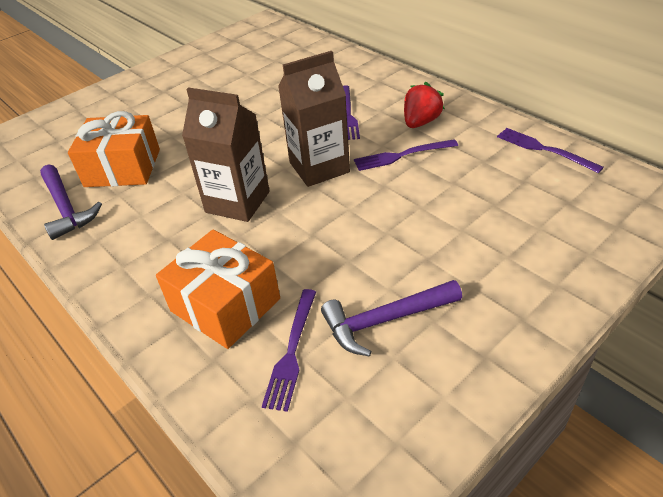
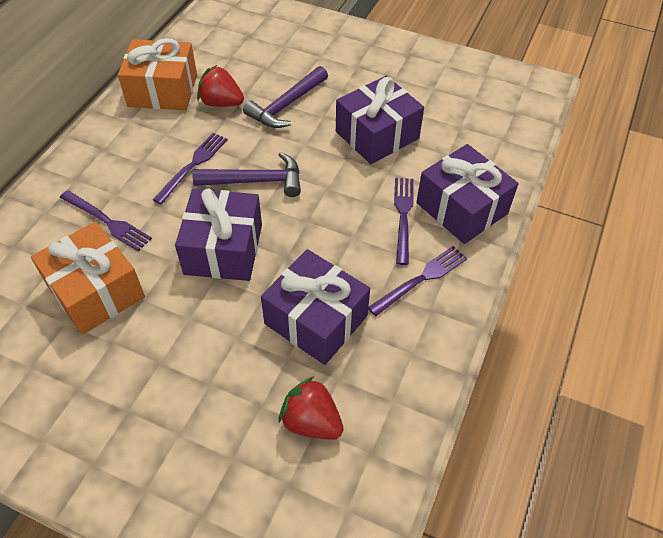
brown carton: [182,87,269,222] [278,51,350,187] = 2 -> none = 0
purple gift: none = 0 -> [175,189,262,281] [261,249,370,365] [336,76,424,164] [416,144,518,244] = 4
red strawberry: [404,82,445,128] = 1 -> [197,65,244,107] [279,376,344,440] = 2

